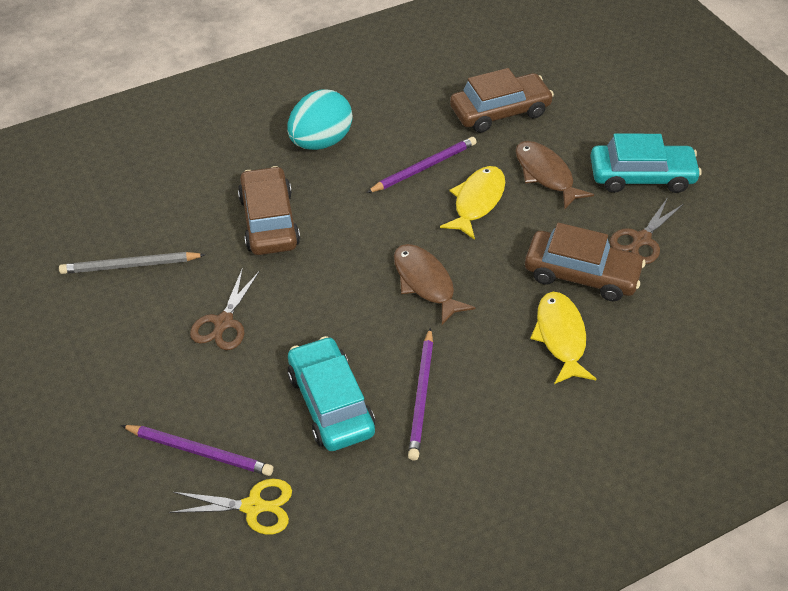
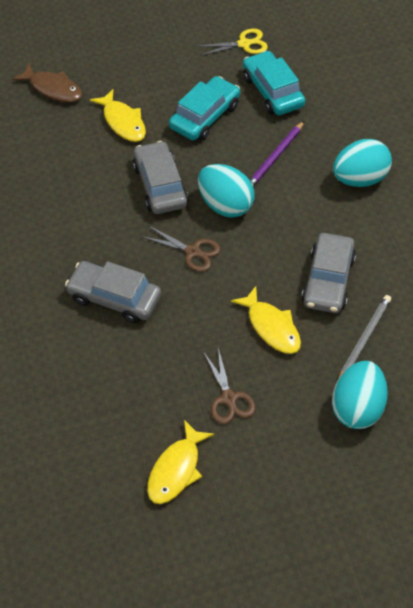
brown car: [238,166,300,255] [450,68,554,133] [525,223,645,302] = 3 -> none = 0
brown fish: [394,244,475,325] [516,141,594,210] = 2 -> [12,62,82,102] = 1
grey car: none = 0 -> [65,261,161,323] [133,141,188,214] [301,233,356,313] = 3
purple pencil: [121,425,273,476] [367,137,477,193] [408,328,433,460] = 3 -> [250,121,304,187] = 1
turquoise egg: [288,89,353,150] = 1 -> [198,164,255,218] [332,361,388,429] [333,139,392,187] = 3
yellow fish: [440,166,505,240] [530,292,596,384] = 2 -> [90,89,146,142] [147,420,214,504] [231,286,301,354] = 3

